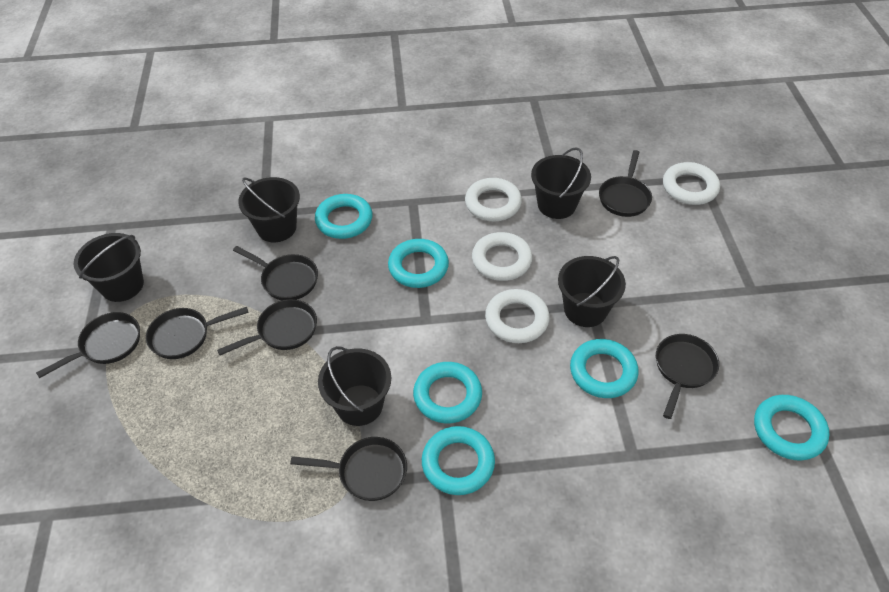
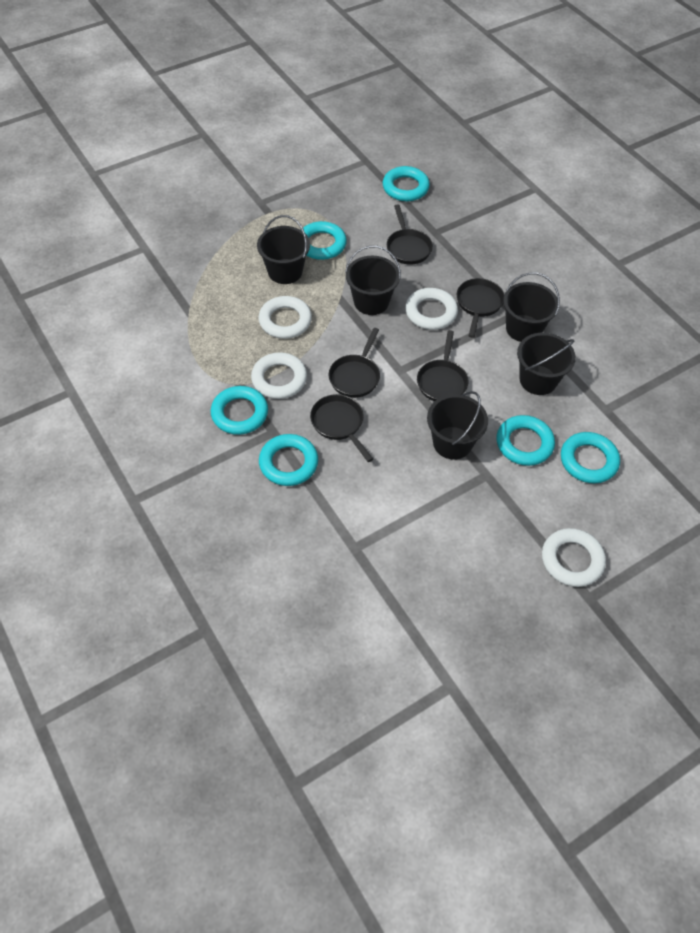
black pan: [36,312,140,378] [146,307,248,359] [217,299,317,355] [233,246,318,300] [290,437,407,501] [599,150,652,217] [656,334,719,419] = 7 -> [310,394,373,462] [329,328,380,398] [387,204,433,265] [417,330,469,401] [457,278,504,338] = 5

